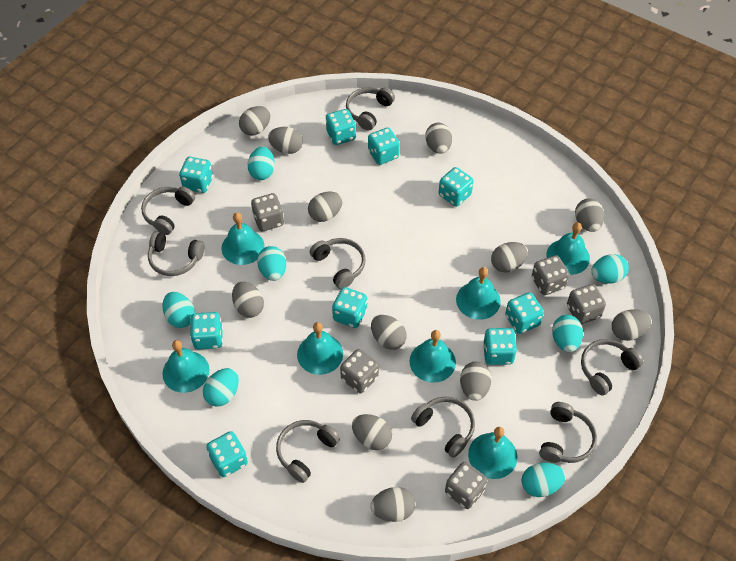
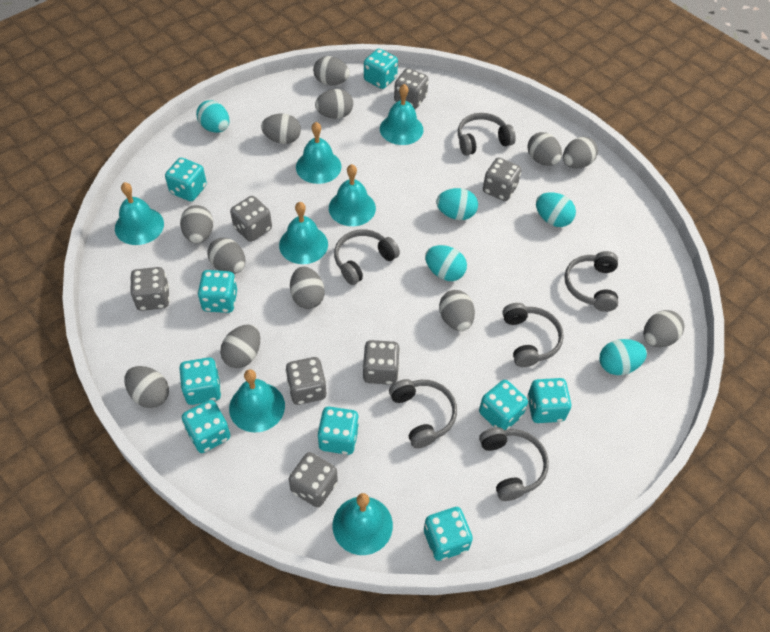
grey dice: [251,193,284,231] [340,349,379,393] [445,462,488,509] [532,255,569,295] [567,284,606,324] = 5 -> [130,267,169,311] [230,196,272,242] [286,357,326,405] [289,452,338,508] [363,340,400,385] [394,68,429,109] [483,158,521,201] = 7
grey headphones: [141,187,195,235] [148,231,204,276] [276,420,340,483] [310,238,366,289] [346,87,395,130] [411,397,475,458] [539,402,597,463] [581,339,643,395] = 8 -> [334,229,400,285] [389,379,457,448] [458,113,516,156] [479,427,549,501] [502,303,564,367] [564,251,618,312] = 6
turquoise egg: [162,292,195,328] [203,368,239,407] [247,147,275,180] [257,246,286,281] [522,462,566,497] [552,315,583,352] [591,254,629,284] = 7 -> [196,100,229,133] [425,245,467,281] [436,188,478,220] [536,192,576,227] [599,339,647,375] = 5

